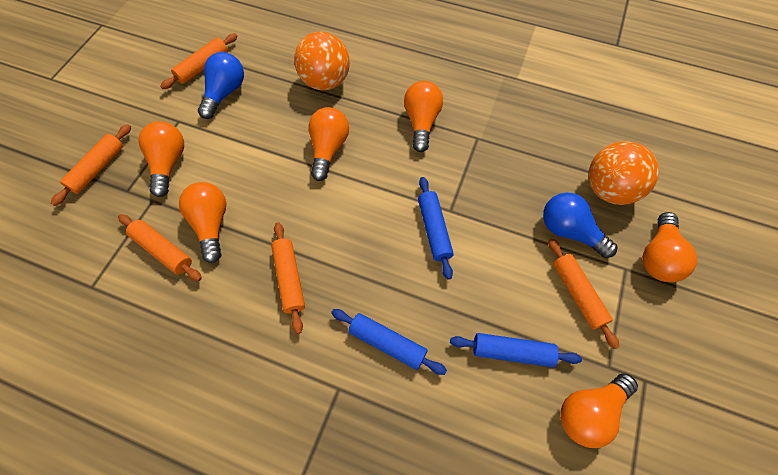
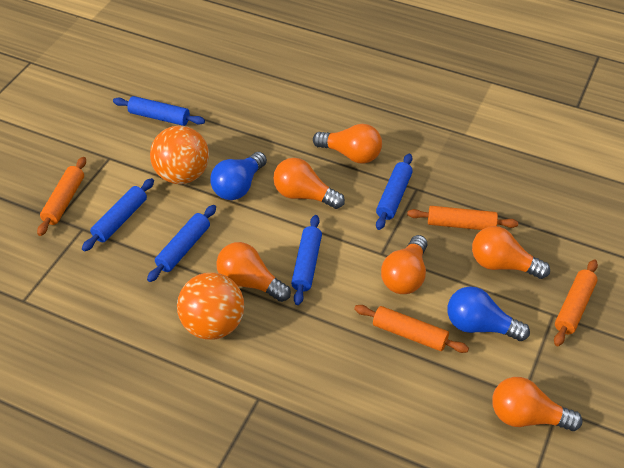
blue rolling pin: [331,309,447,375] [418,177,454,280] [450,333,582,367] = 3 -> [82,178,154,251] [113,96,205,126] [147,205,216,282] [291,215,322,305] [376,154,413,230] = 5
orange rolling pin: [51,124,131,206] [118,214,202,281] [160,33,237,89] [271,222,305,334] [548,238,619,349] = 5 -> [37,157,86,236] [354,305,469,353] [407,206,518,230] [554,259,598,346] = 4

